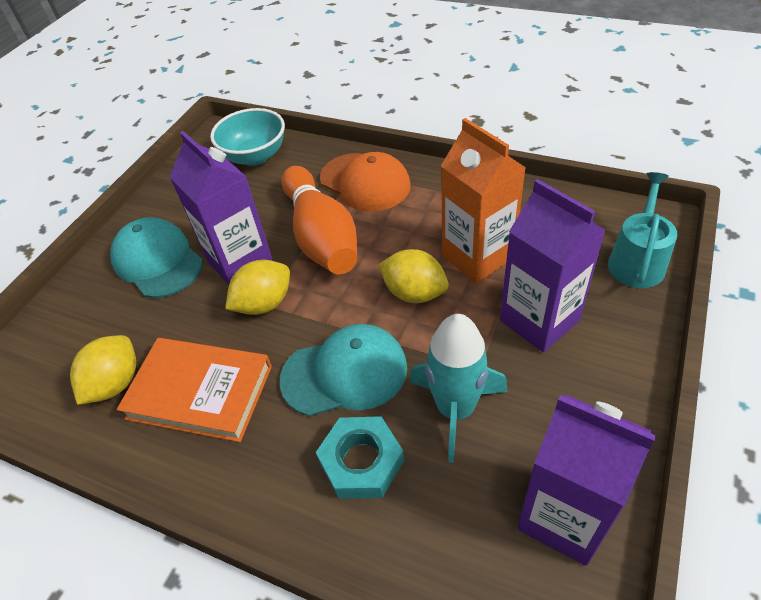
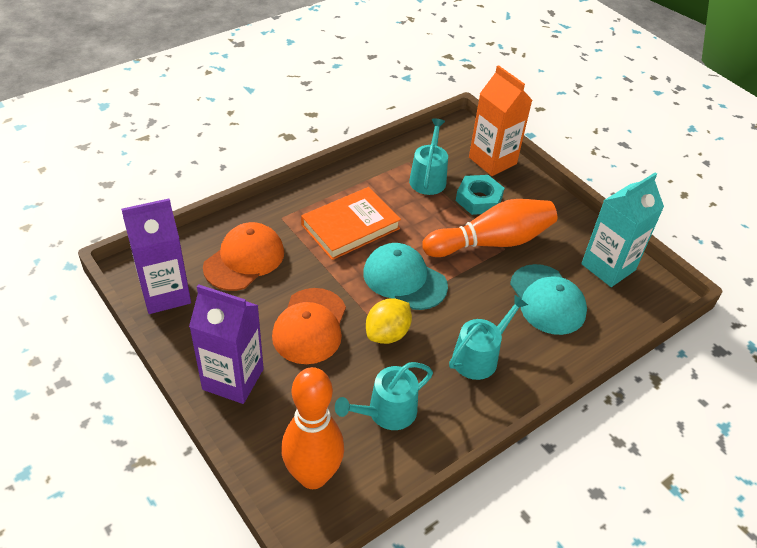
orange bowling pin: [282,166,357,274] = 1 -> [281,367,344,489] [422,199,557,257] = 2
orange cap: [320,152,411,212] = 1 -> [203,222,284,291] [272,288,346,364] = 2
purple carton: [170,131,273,285] [500,179,606,352] [517,395,656,566] = 3 -> [121,198,191,314] [189,284,264,404] = 2
turquoise bowl: [210,108,285,166] = 1 -> none = 0
turquoise carton: none = 0 -> [581,173,664,287] = 1
turquoise rocket: [410,314,507,463] = 1 -> none = 0
turquoise watering can: [608,172,677,288] = 1 -> [335,362,433,430] [409,119,448,195] [449,295,528,380] = 3
yellow lemon: [70,335,136,405] [225,260,290,315] [379,249,449,303] = 3 -> [366,298,412,344] = 1

